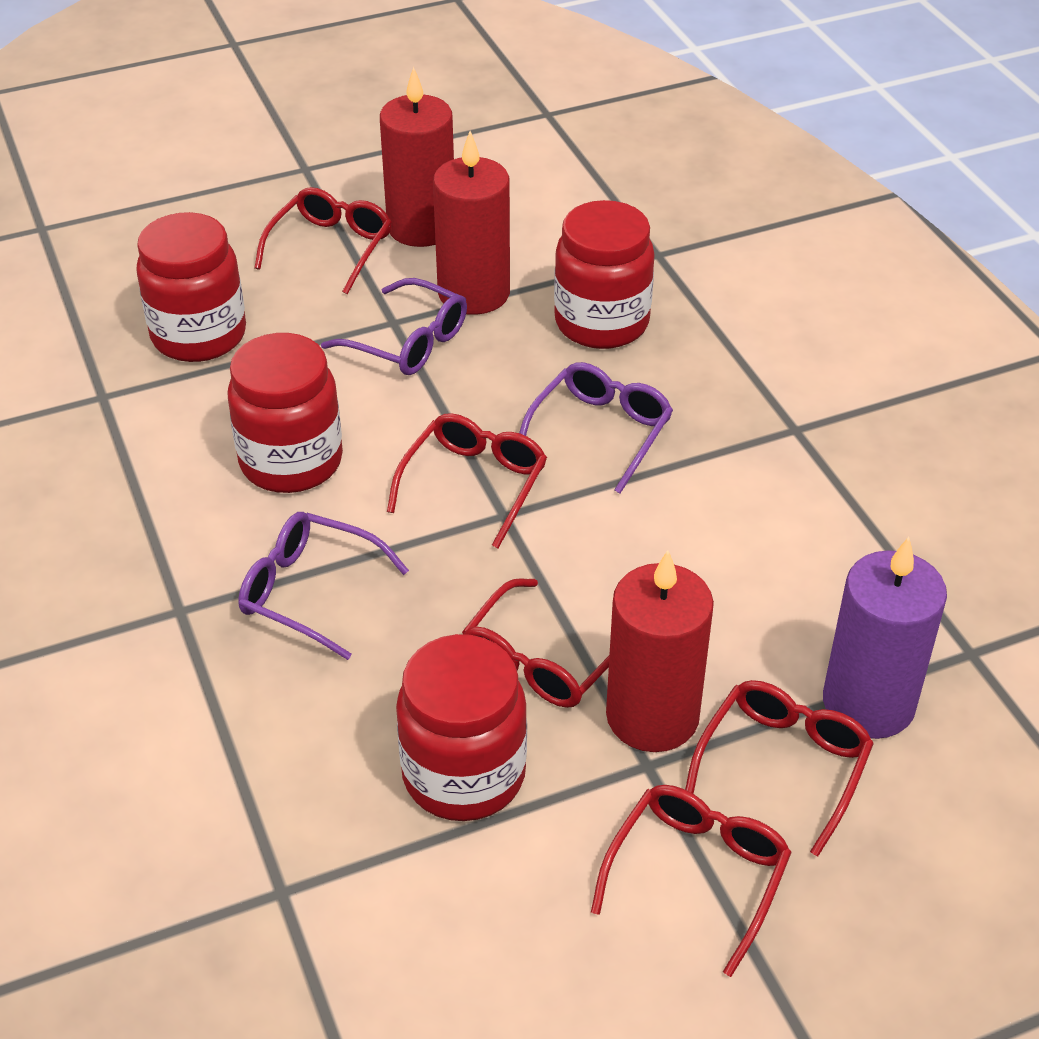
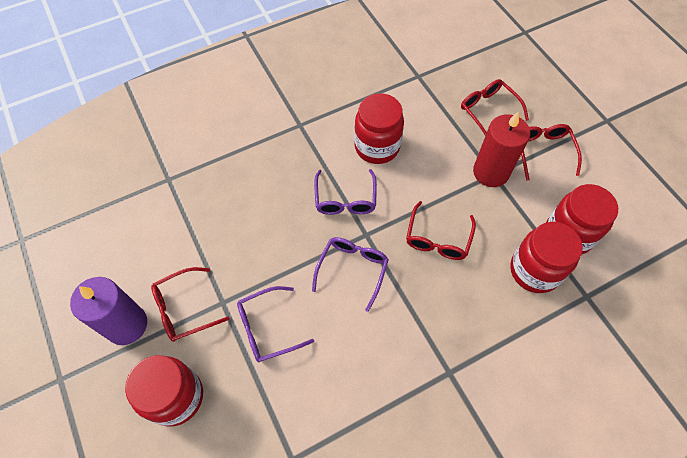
red candle: [380,67,454,247] [433,131,510,315] [606,550,714,752] = 3 -> [473,111,530,187] = 1
red glasses: [254,187,392,294] [387,413,547,548] [462,578,609,708] [591,785,792,977] [685,680,874,857] = 5 -> [151,267,230,342] [406,201,476,260] [461,79,529,136] [521,124,582,181] = 4

